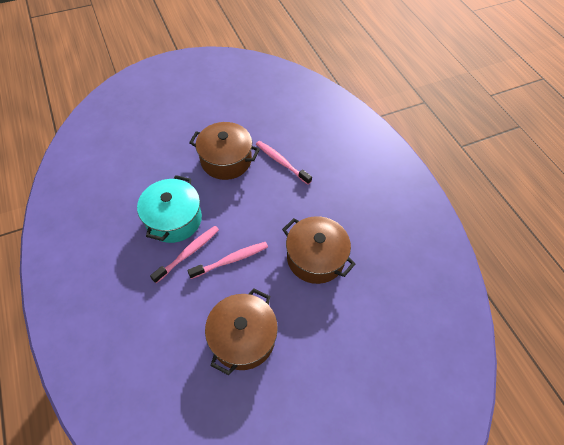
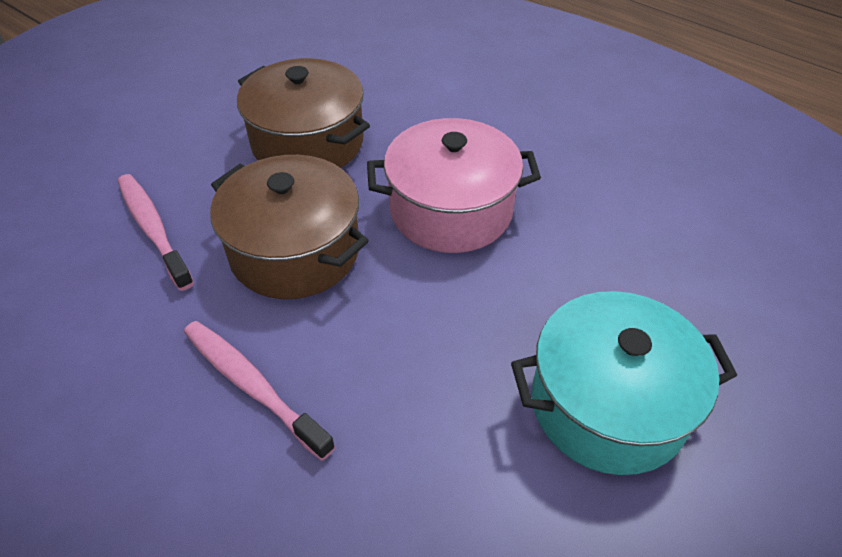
brown pot: [189,122,260,180] [205,288,278,375] [282,216,355,284] = 3 -> [210,155,369,299] [237,58,370,168] = 2
pink pot: none = 0 -> [367,118,541,253] = 1
pink toothbrush: [150,226,219,283] [187,242,268,279] [256,141,312,185] = 3 -> [118,174,194,291] [184,321,335,461] = 2

